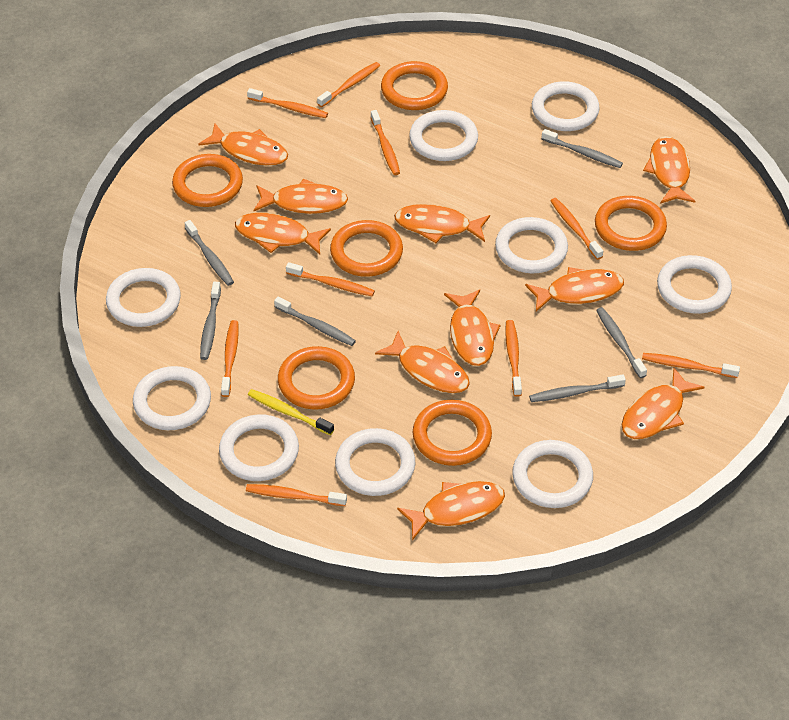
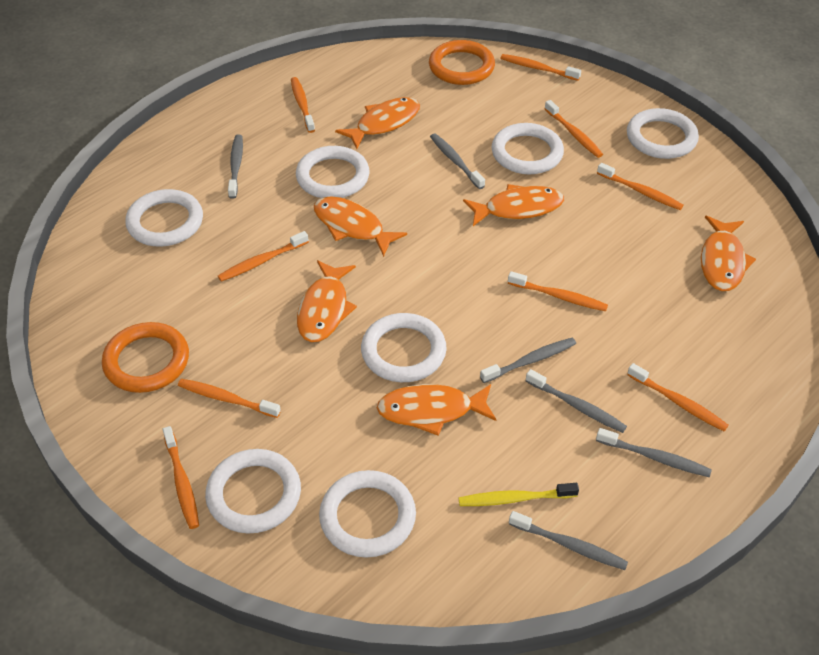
orange fish: [198,124,288,166] [235,213,331,255] [254,178,348,214] [375,331,470,393] [394,204,490,243] [397,481,505,541] [444,289,500,366] [525,267,624,312] [622,368,705,439] [643,136,695,204] = 10 -> [297,260,357,342] [314,196,407,257] [335,97,420,149] [377,384,497,436] [463,184,564,226] [701,216,756,291] = 6
orange ring: [172,154,243,207] [278,346,355,410] [330,220,403,277] [381,61,448,110] [413,400,492,466] [595,196,667,251] = 6 -> [102,322,189,393] [429,40,495,85] = 2
white ring: [106,268,181,327] [133,366,211,430] [219,414,299,481] [335,428,415,496] [409,110,478,161] [495,217,568,273] [512,440,593,508] [532,81,600,131] [657,255,732,314] = 9 -> [125,189,203,247] [205,449,301,534] [296,146,370,198] [319,470,416,558] [361,313,447,382] [492,123,564,174] [627,108,699,159] = 7

